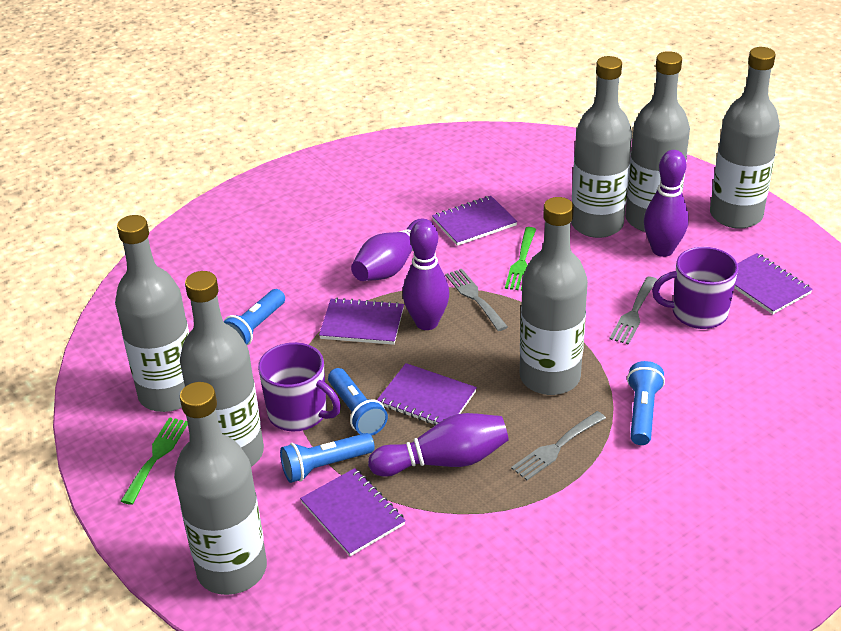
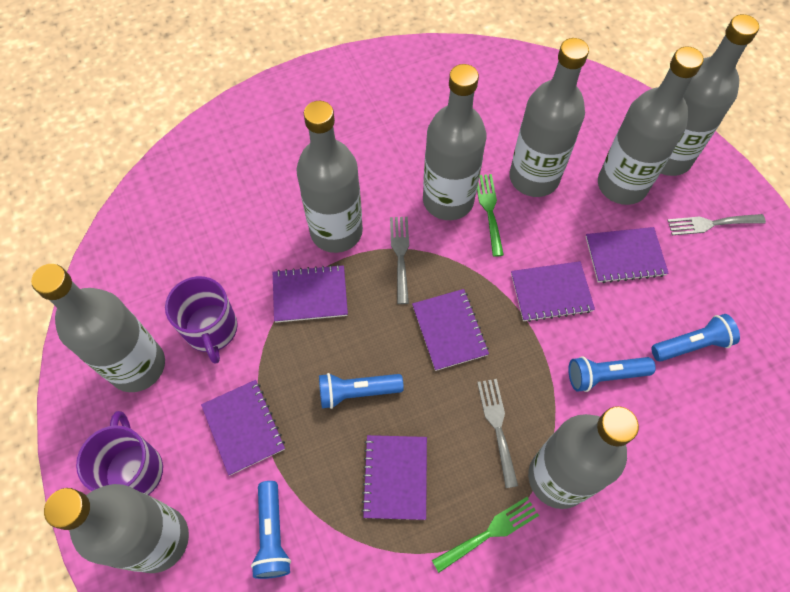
grey bottle: [115,215,189,412] [174,382,267,595] [180,271,264,467] [520,197,588,395] [571,56,632,238] [625,51,690,232] [710,47,780,229] = 7 -> [31,264,165,392] [44,484,189,573] [296,101,363,253] [423,64,486,220] [509,38,589,197] [528,406,639,509] [598,46,704,205] [661,14,759,176] = 8
purple bowling pin: [351,218,433,281] [368,413,509,477] [403,220,449,330] [644,150,689,257] = 4 -> none = 0
purple notebook: [300,468,406,556] [319,298,404,345] [377,363,477,426] [432,196,517,246] [734,253,813,314] = 5 -> [201,380,285,475] [273,264,348,323] [361,435,427,520] [412,289,489,371] [511,261,595,322] [586,227,668,283] = 6

